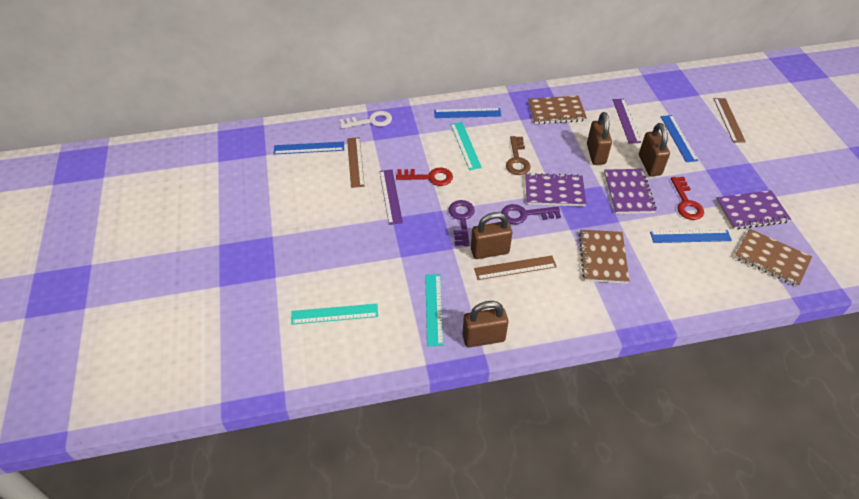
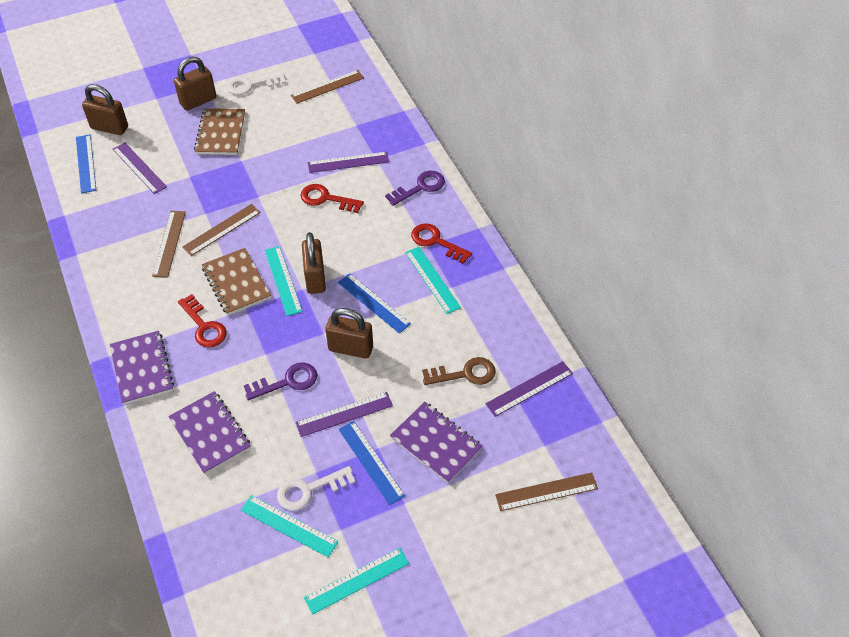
blue ruler: [274,142,344,154] [434,108,501,118] [650,230,732,243] [661,115,698,162] = 4 -> [76,135,96,193] [338,273,411,334] [339,421,405,505] = 3
brown notebook: [528,96,587,124] [579,230,630,284] [734,229,812,287] = 3 -> [194,108,245,155] [202,248,271,315] = 2
brown ruler: [347,137,365,188] [474,255,557,280] [714,98,746,143] = 3 -> [152,211,186,278] [182,204,261,256] [291,70,364,104] [495,472,598,511] = 4
purple ruler: [379,169,403,225] [613,99,641,143] = 2 -> [113,143,167,194] [296,392,393,437] [308,152,389,173] [485,361,573,417] = 4
red key: [396,168,453,186] [671,177,704,220] = 2 -> [178,294,227,348] [300,184,364,213] [411,223,472,264] = 3
turquoise ruler: [291,304,378,325] [425,274,443,346] [450,122,482,170] = 3 -> [241,495,338,558] [264,246,303,316] [304,548,409,615] [405,247,461,314] = 4
white key: [340,111,392,129] = 1 -> [227,73,286,95] [277,466,355,511] = 2

